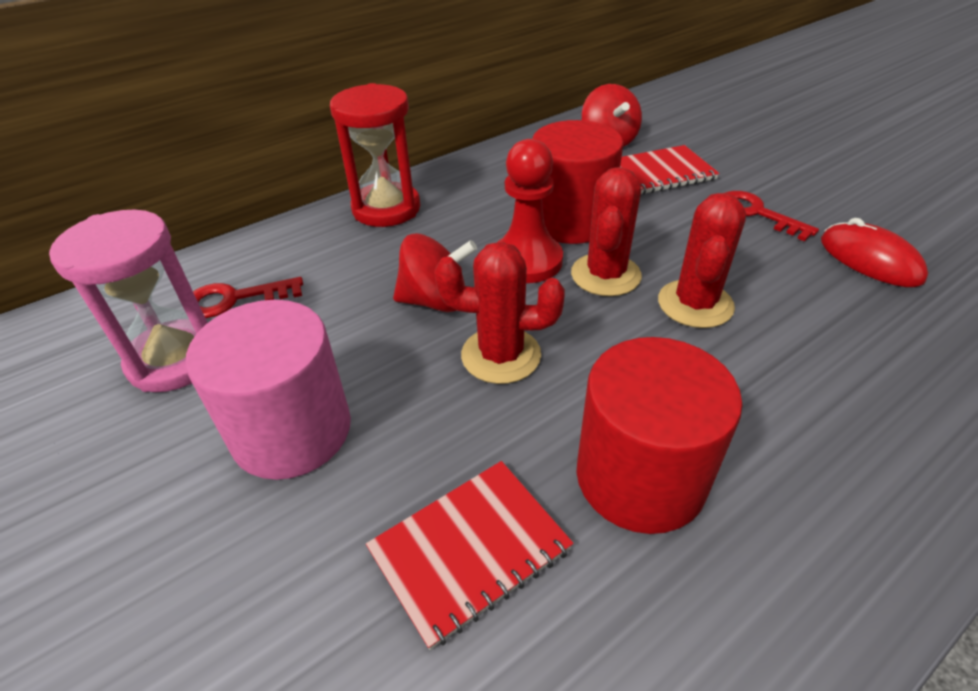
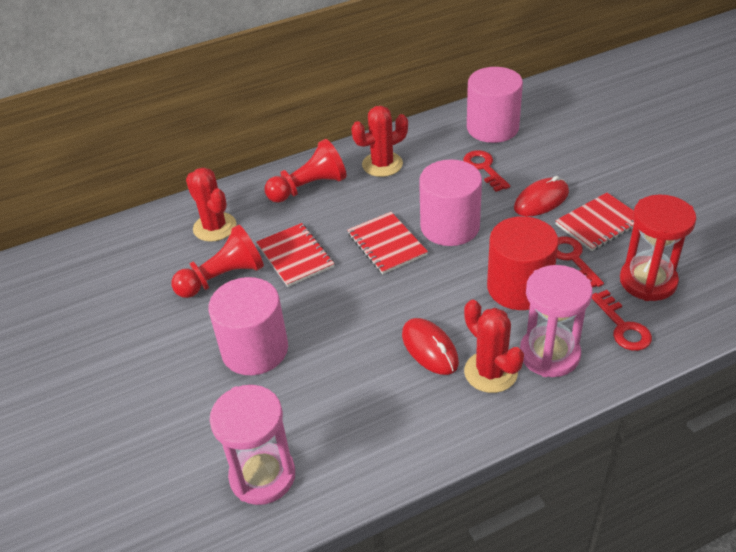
pink cylinder: [186,300,351,480] = 1 -> [208,277,288,375] [419,159,482,246] [467,67,523,143] = 3
pink hourglass: [49,210,207,392] = 1 -> [210,385,295,505] [520,265,592,377] = 2
red cylinder: [532,120,623,244] [576,337,743,534] = 2 -> [487,216,559,310] = 1
red key: [193,277,303,318] [725,191,819,242] = 2 -> [463,150,510,192] [557,237,604,288] [592,290,652,351] = 3
red mouse: [821,218,928,287] = 1 -> [402,318,459,375] [514,176,569,216] = 2
red notebook: [366,461,574,650] [620,145,720,195] = 2 -> [256,223,334,287] [347,212,428,274] [555,193,634,251] = 3
red pawn: [498,139,563,283] = 1 -> [171,225,264,298] [265,139,347,203] = 2
red spinning top: [393,233,477,312] [582,84,642,147] = 2 -> none = 0

